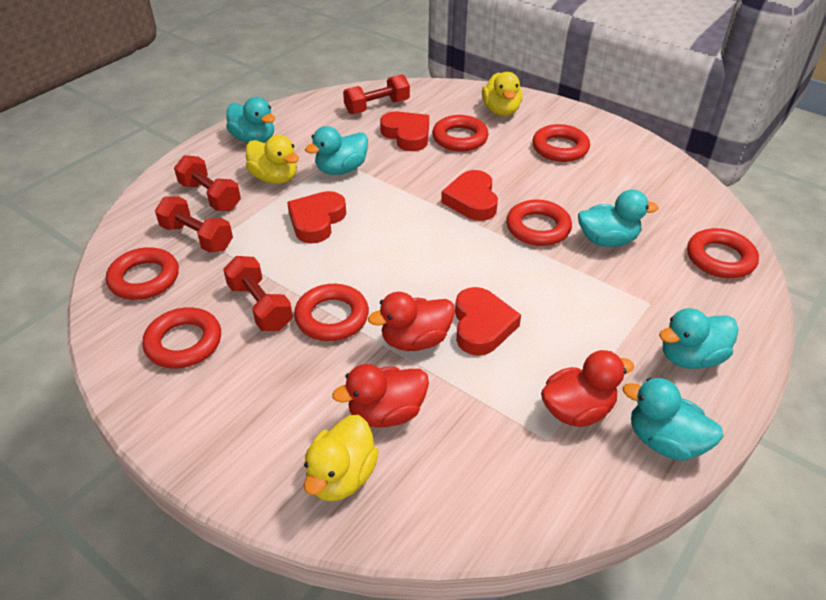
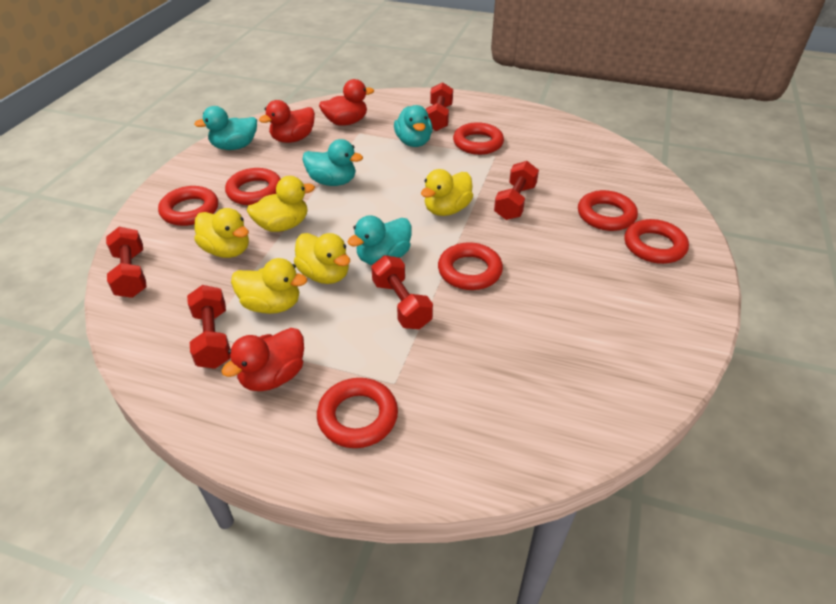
red dumbbell: [155,196,233,253] [174,155,241,211] [223,256,293,331] [343,74,410,114] = 4 -> [106,227,147,298] [187,285,230,369] [371,255,433,329] [426,82,453,131] [494,161,539,220] = 5
red heart: [287,191,346,243] [380,111,429,151] [441,170,498,221] [455,287,521,356] = 4 -> none = 0
turquoise duck: [226,97,275,143] [305,126,368,175] [578,189,659,247] [623,378,724,461] [659,308,738,369] = 5 -> [194,106,257,150] [302,139,363,186] [348,215,412,265] [394,105,432,147] = 4
yellow duck: [246,135,299,184] [304,415,379,502] [482,72,523,116] = 3 -> [194,208,249,258] [231,258,307,314] [247,176,315,232] [294,233,350,284] [421,169,473,216] = 5

